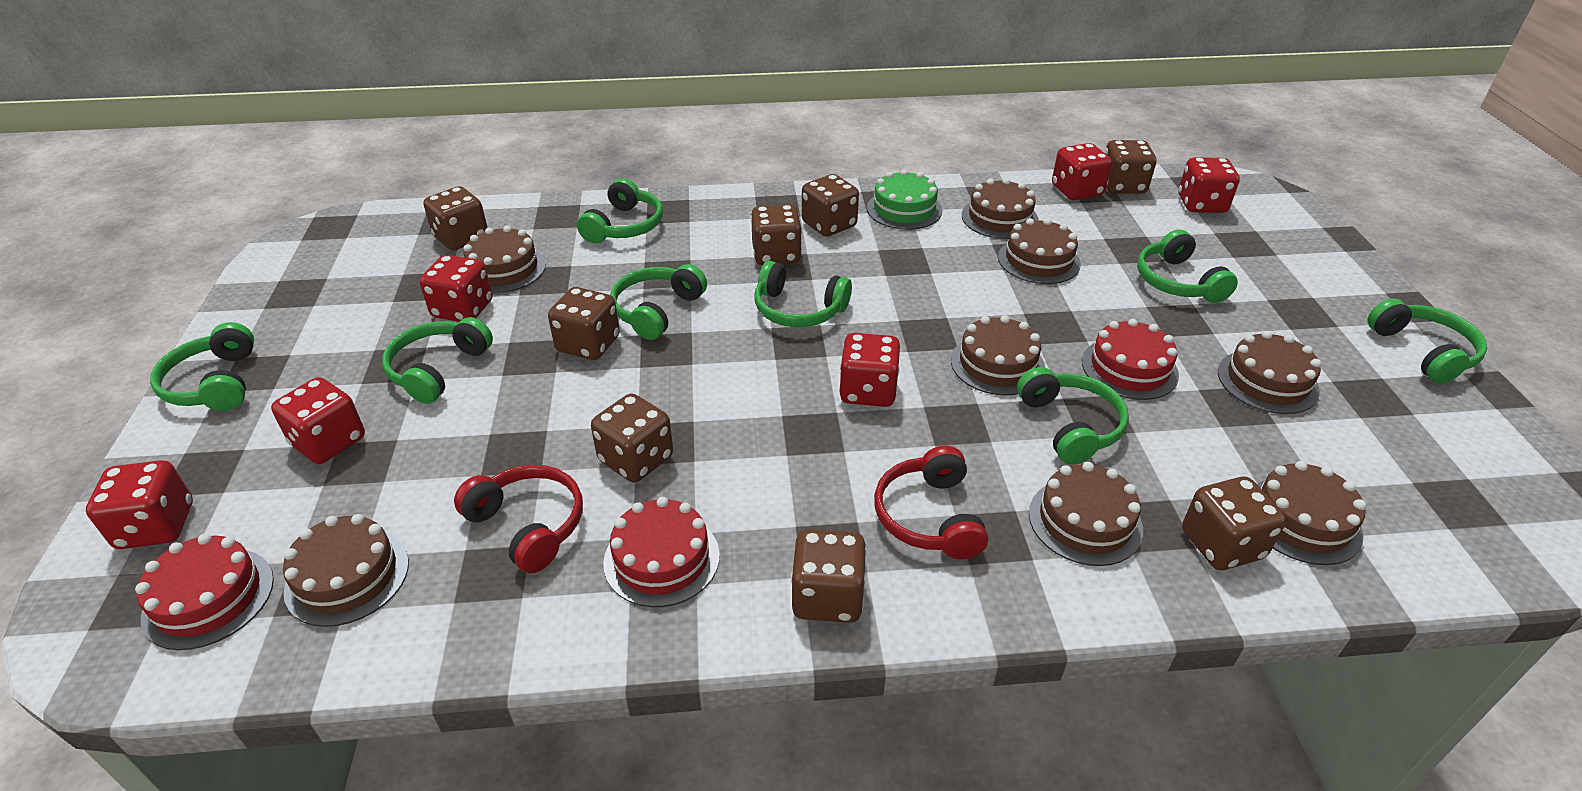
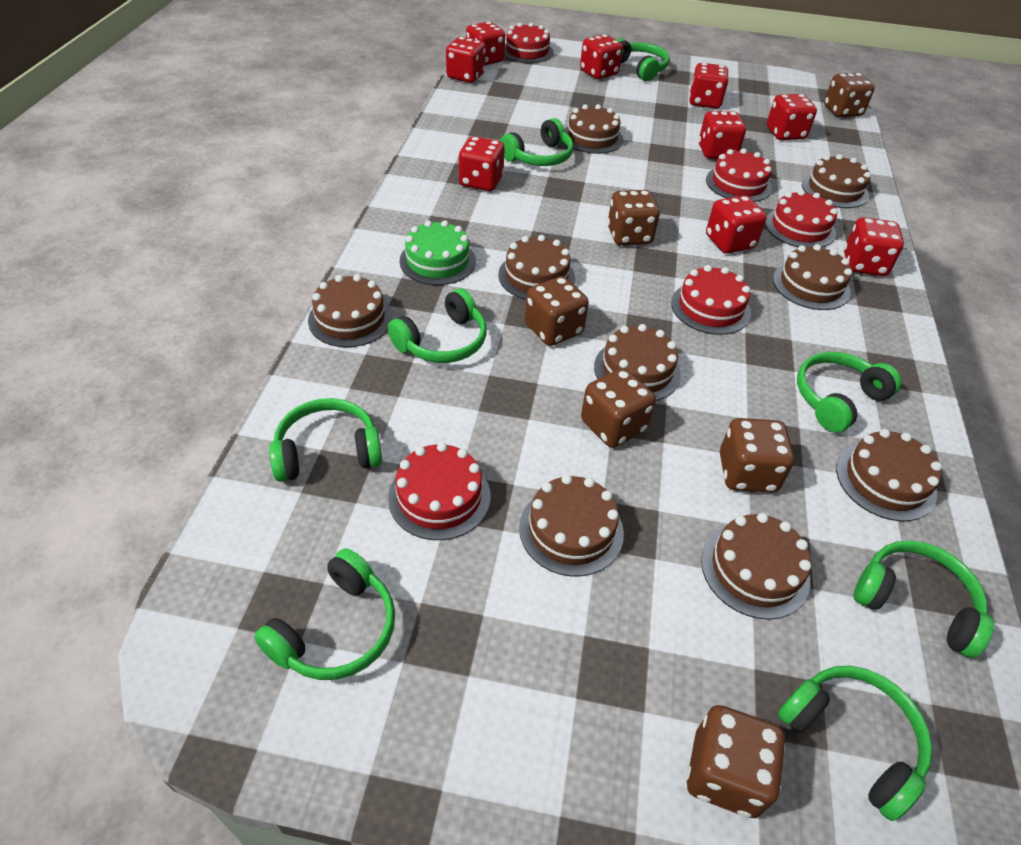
brown cake: [283,514,409,627] [464,225,546,293] [951,315,1045,395] [962,178,1039,239] [998,218,1081,284] [1029,462,1143,566] [1218,331,1321,414] [1257,461,1366,565] = 8 -> [308,274,393,347] [498,235,575,300] [519,475,624,576] [565,104,623,154] [594,324,681,401] [701,513,811,620] [773,244,852,310] [802,154,871,208] [836,429,942,521] = 9
brown dice: [423,186,488,250] [548,287,620,360] [591,393,673,482] [751,204,802,265] [791,529,867,623] [802,174,859,236] [1105,140,1156,194] [1182,477,1286,570] = 8 -> [525,276,589,346] [581,368,656,448] [608,190,660,245] [686,705,785,818] [720,418,794,493] [824,73,875,117] = 6
red cake: [135,533,274,650] [603,497,720,607] [1082,319,1179,400] = 3 -> [388,442,491,540] [505,22,554,63] [671,265,751,335] [706,148,772,202] [765,190,838,248] = 5
red dice: [86,460,193,549] [271,377,365,464] [420,255,493,322] [839,333,900,407] [1052,143,1112,200] [1178,157,1240,213] = 6 -> [446,37,486,83] [459,136,505,191] [466,22,505,65] [580,34,623,79] [689,63,729,109] [699,111,746,159] [706,195,767,254] [767,94,817,140] [844,217,904,276] = 9
red headphones: [454,464,583,573] [874,446,988,559] = 2 -> none = 0

